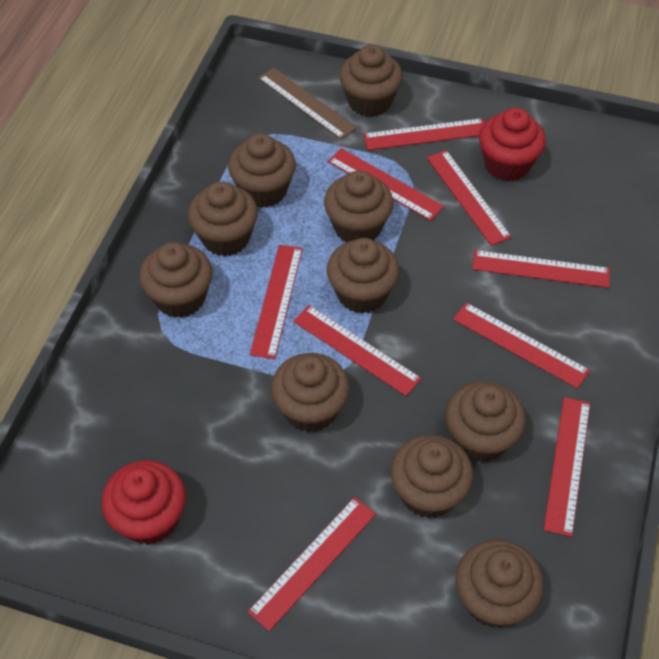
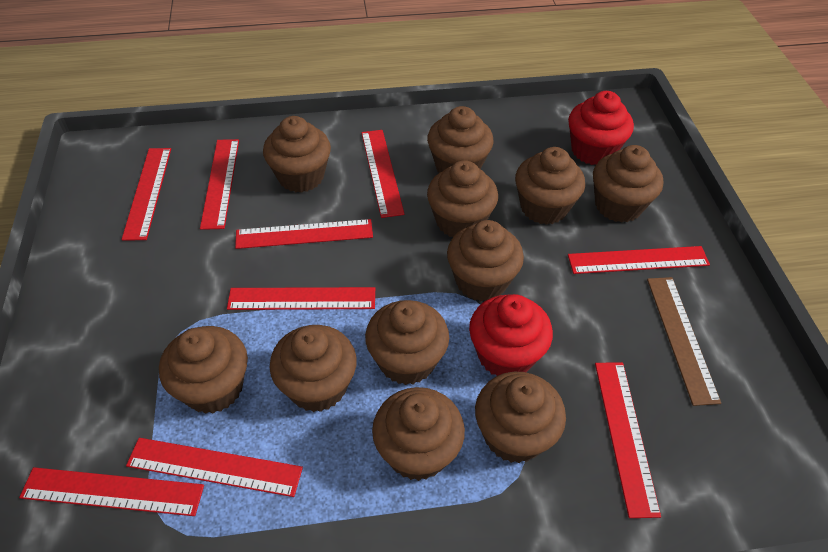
brown cupcake: [139,242,213,318] [188,182,258,257] [228,134,296,208] [271,353,350,432] [324,170,394,243] [327,238,400,314] [339,45,403,117] [390,435,473,518] [445,381,526,462] [455,540,544,628] = 10 -> [159,326,248,414] [263,116,331,193] [270,325,357,412] [365,300,449,385] [372,387,465,481] [427,106,494,173] [427,160,498,237] [447,220,524,301] [475,372,566,463] [515,147,585,225] [593,145,663,223] = 11

